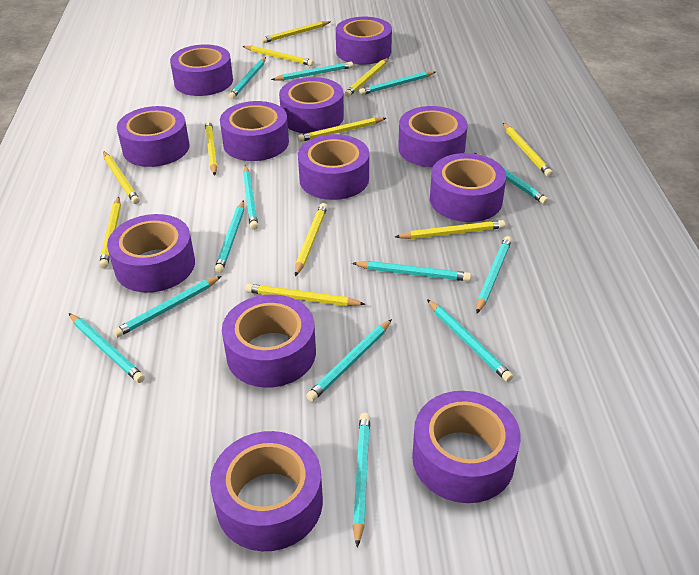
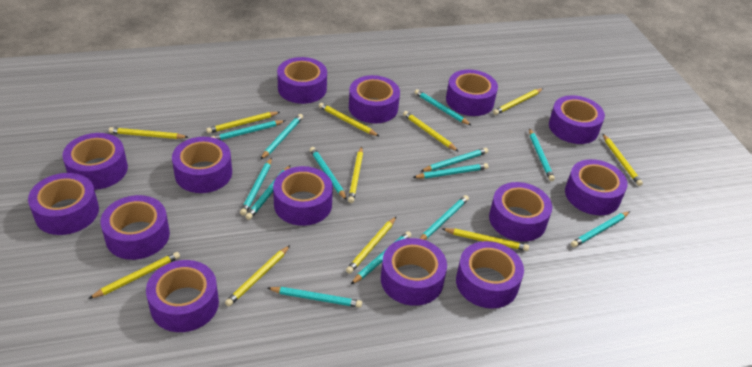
purple tape: [107,214,195,293] [117,106,190,167] [170,44,233,96] [210,431,323,551] [220,101,289,161] [222,294,316,388] [279,77,344,133] [298,134,369,200] [336,17,392,64] [398,106,468,167] [412,391,521,503] [430,153,506,222] = 12 -> [28,173,99,235] [62,133,128,190] [100,195,170,260] [146,260,219,332] [172,137,232,193] [273,166,333,226] [277,57,327,104] [349,75,400,123] [381,238,447,306] [446,70,498,116] [456,241,524,309] [489,182,552,242] [549,95,605,144] [565,159,628,215] = 14

